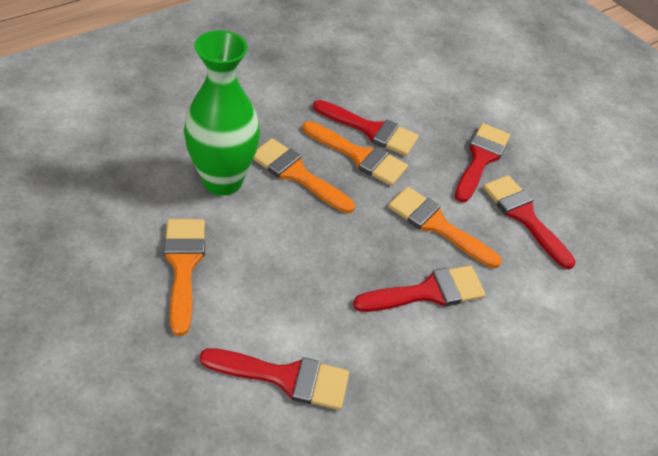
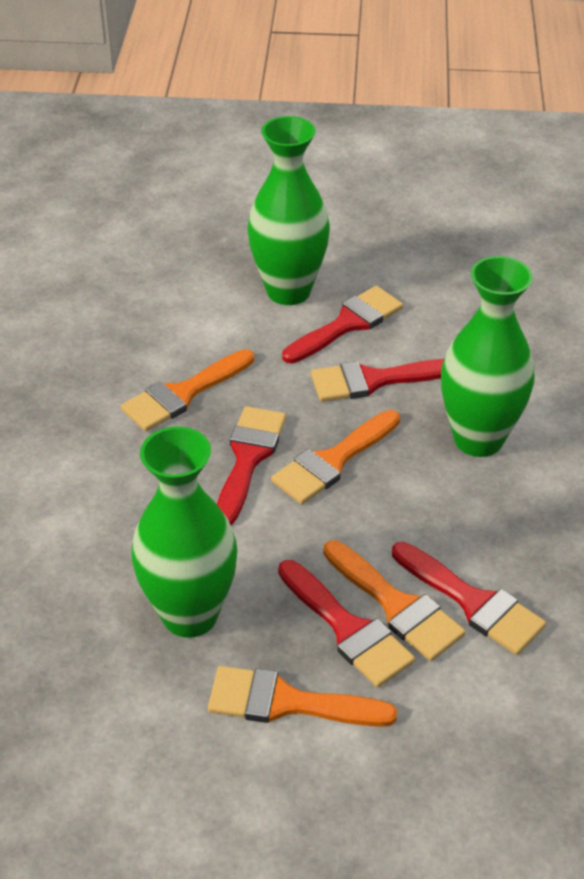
green vase: [184,30,260,196] = 1 -> [131,426,237,638] [248,116,330,305] [441,256,535,457] = 3

